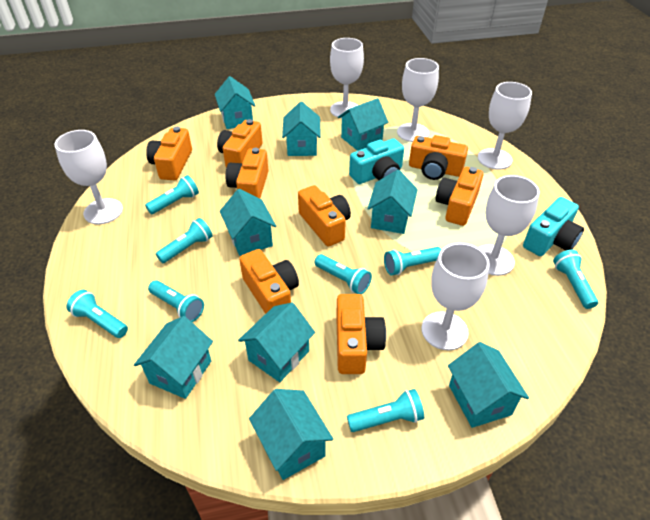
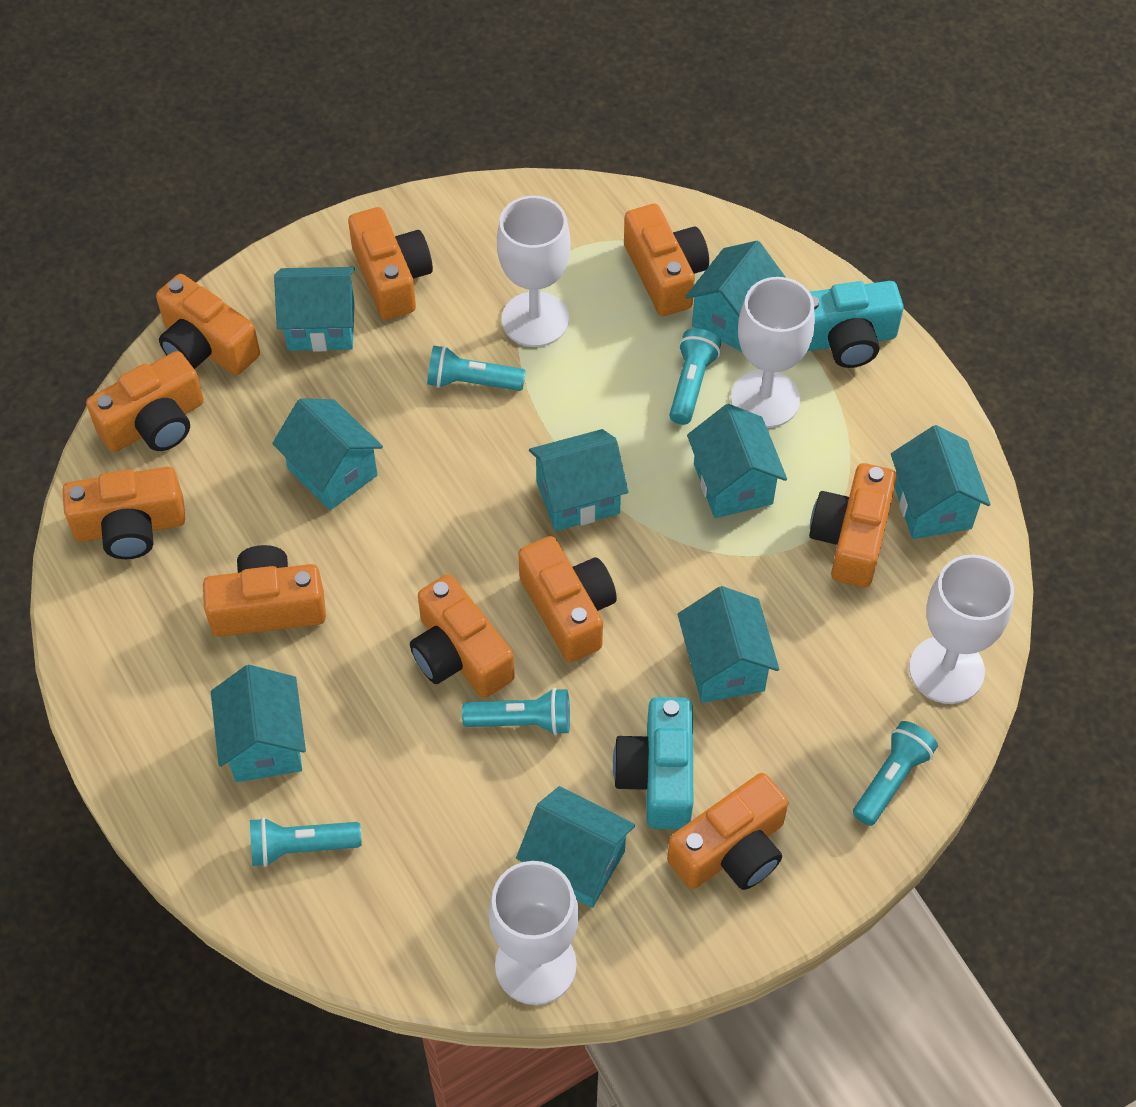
orange camera: [146,127,192,180] [217,119,263,168] [226,148,269,198] [239,249,299,314] [298,185,351,247] [336,294,386,374] [409,135,468,180] [435,167,483,226] = 8 -> [62,467,185,559] [86,351,204,452] [156,274,260,375] [203,545,326,637] [348,207,433,320] [410,574,515,698] [518,536,617,662] [624,204,709,316] [667,773,788,890] [809,463,897,587] = 10
turquoise flashlight: [66,290,128,338] [145,175,199,214] [148,280,204,322] [156,218,213,263] [315,254,372,294] [347,389,424,432] [384,247,442,275] [553,250,598,309] = 8 -> [250,817,361,867] [427,345,526,391] [462,688,570,735] [669,328,721,425] [853,721,938,826] = 5
white goblet: [55,130,123,224] [330,38,364,118] [397,58,439,142] [422,243,490,350] [478,82,532,170] [478,175,540,276] = 6 -> [488,861,579,1005] [497,196,571,347] [731,277,815,428] [909,555,1014,704] = 4

